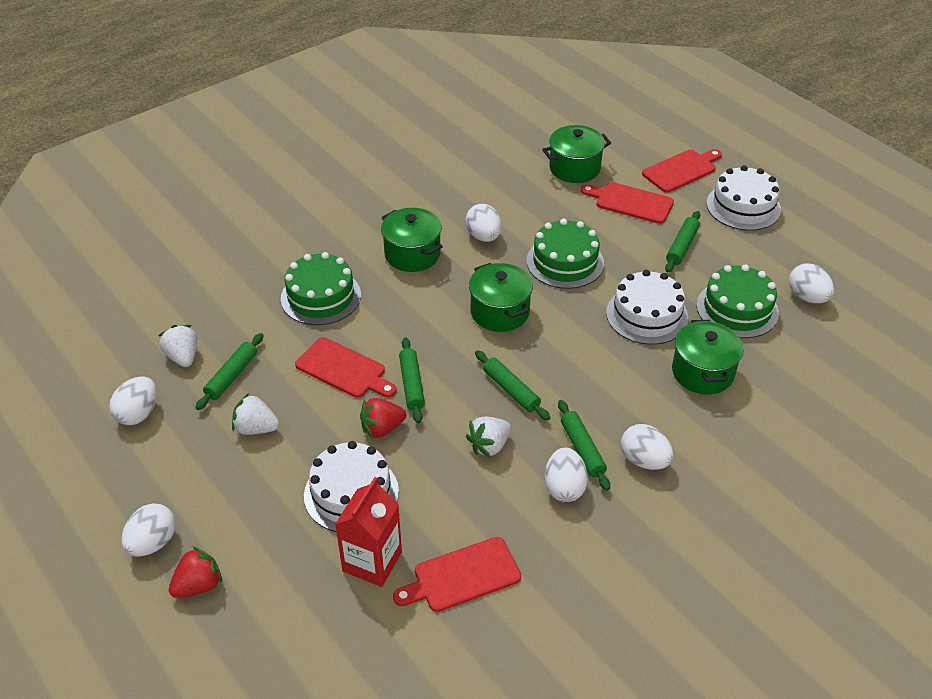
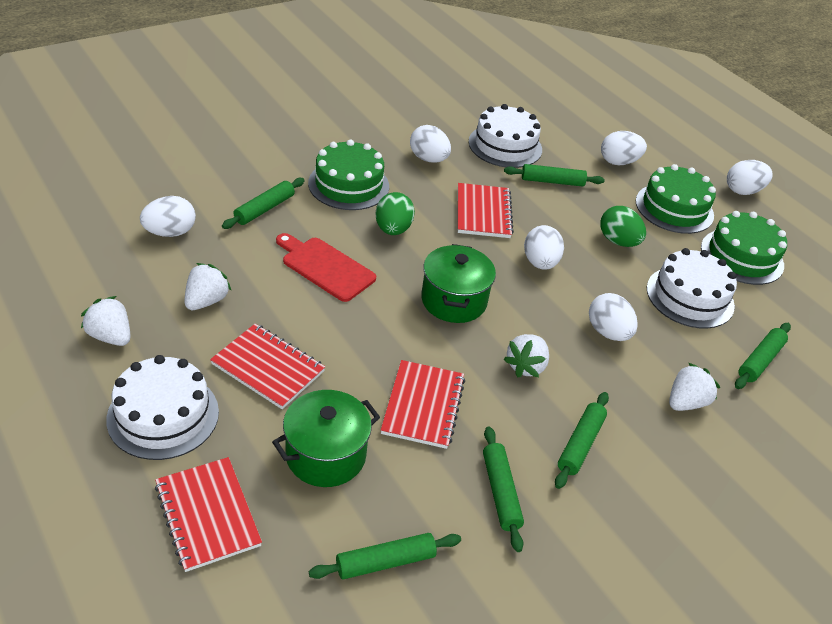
green egg: none = 0 -> [375,192,415,235] [600,206,646,247] = 2
green pot: [381,208,443,272] [469,263,533,332] [542,125,611,183] [672,320,744,394] = 4 -> [272,390,380,487] [421,244,496,323] = 2
green rolling pin: [195,333,264,410] [399,338,425,423] [475,350,550,421] [558,400,610,491] [665,211,700,272] = 5 -> [222,178,305,229] [309,533,461,580] [483,426,524,552] [504,164,605,187] [555,392,609,489] [735,323,791,389] = 6
red carton: [335,477,402,587] = 1 -> none = 0
red cutting board: [295,337,397,398] [393,537,521,612] [581,182,674,224] [642,149,722,193] = 4 -> [276,233,376,302] = 1
red notebook: none = 0 -> [155,457,262,572] [210,324,325,409] [381,360,465,449] [458,183,514,238] = 4
red strawberry: [169,546,222,598] [360,398,406,439] = 2 -> none = 0
white strawberry: [158,325,197,367] [232,393,279,435] [466,416,511,458] = 3 -> [81,296,130,346] [185,263,232,310] [503,334,549,377] [669,363,720,411] = 4

